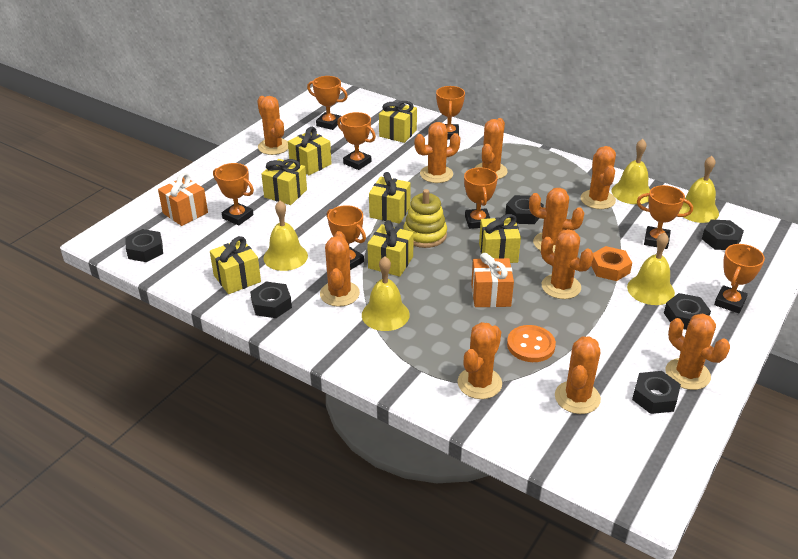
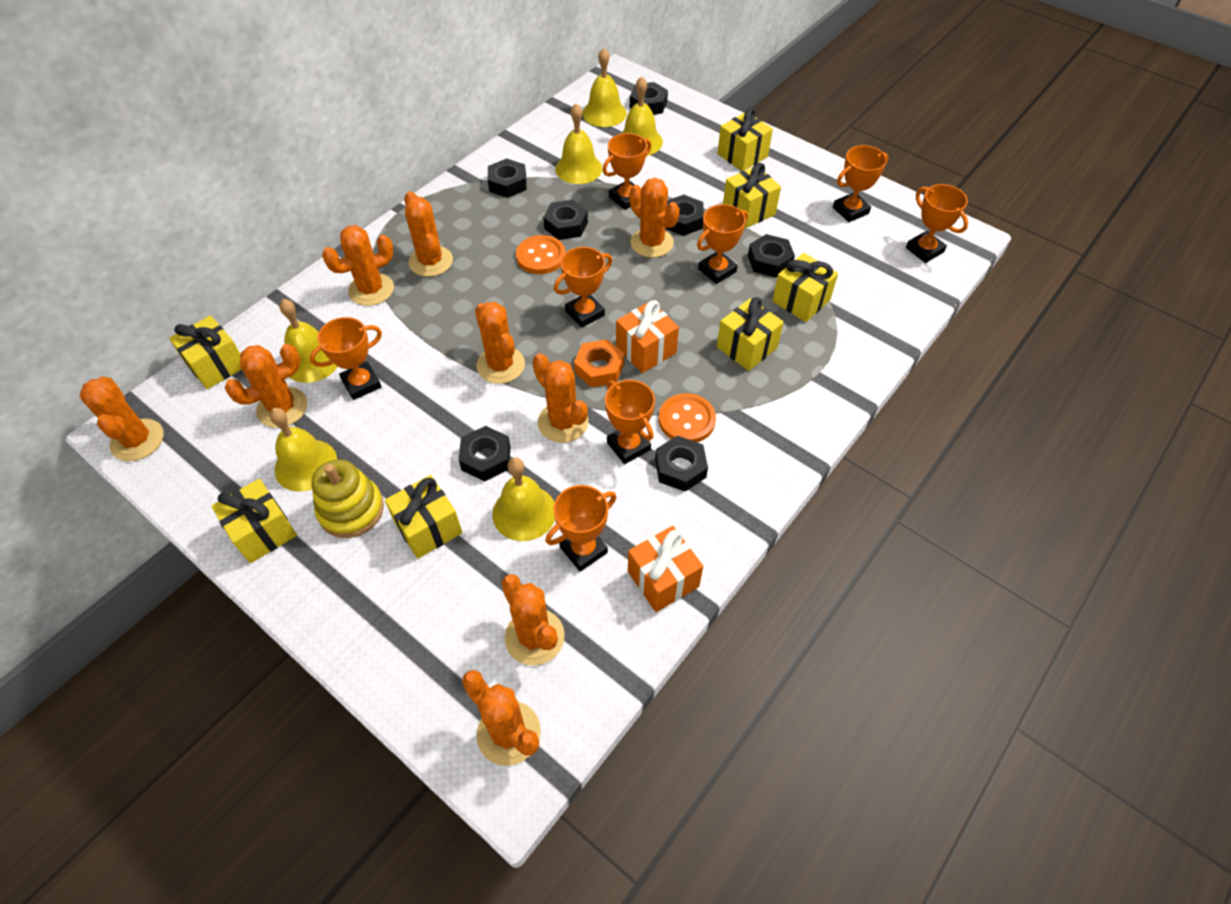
black nut: [125,229,163,262] [250,282,292,318] [505,195,544,224] [632,371,681,414] [664,293,711,330] [702,220,744,250] = 6 -> [459,426,510,482] [488,158,527,198] [543,200,588,240] [630,82,668,115] [655,436,708,492] [665,195,704,236] [748,234,795,278] = 7
orange button: [507,325,556,362] = 1 -> [516,235,565,274] [659,393,716,442] = 2
orange cactus: [257,96,288,155] [320,231,360,307] [415,122,460,183] [458,322,502,399] [475,118,508,180] [529,188,584,253] [541,229,594,299] [555,336,601,414] [581,146,616,209] [665,313,730,390] = 10 -> [80,376,164,461] [225,344,307,428] [322,225,394,306] [404,191,453,277] [462,670,541,766] [475,302,525,384] [501,574,565,665] [532,353,588,443] [629,178,680,258] = 9
yellow bell: [263,200,308,271] [362,256,410,331] [612,139,650,204] [627,232,675,305] [679,156,719,223] = 5 -> [269,408,337,491] [279,299,338,383] [492,458,555,541] [555,103,602,184] [582,48,627,127] [621,76,663,156] = 6

